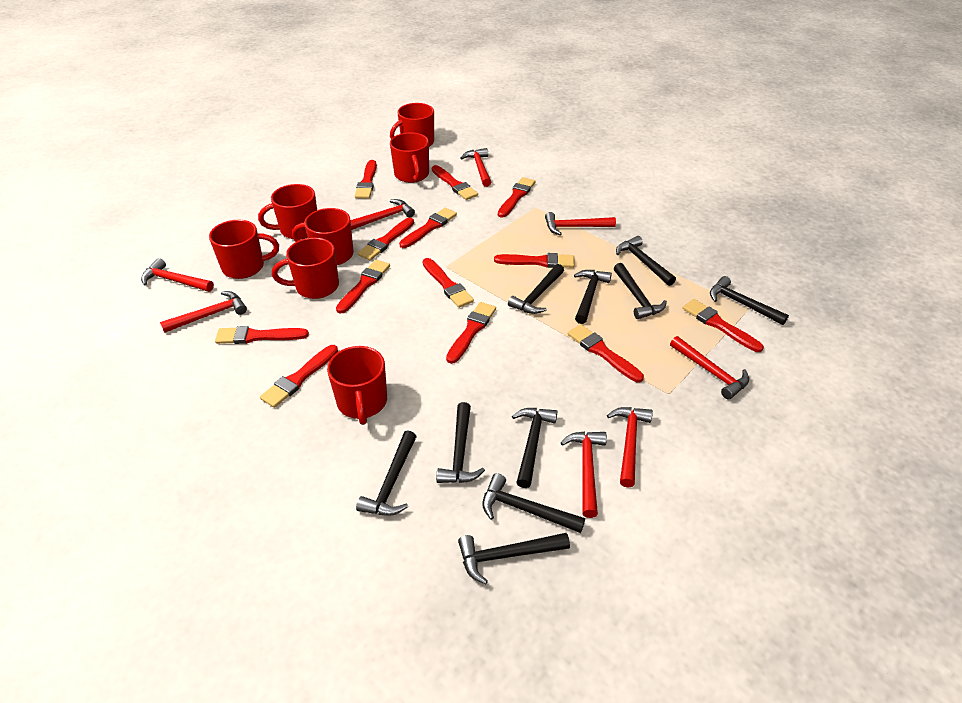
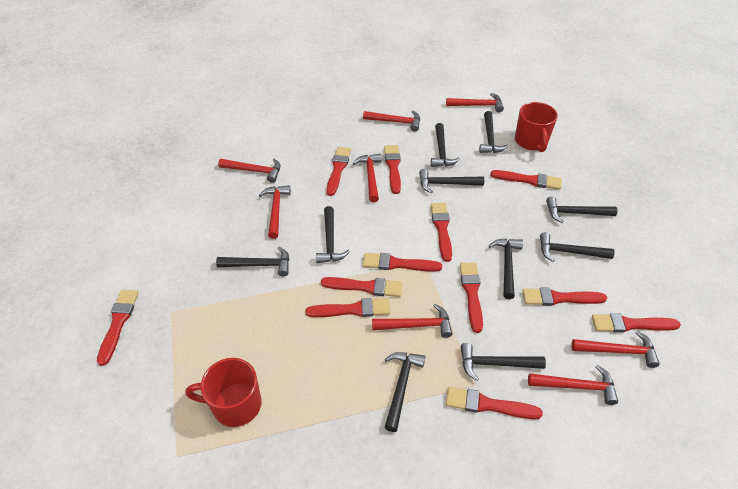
red brush: [215,326,309,344] [260,345,338,408] [336,260,390,314] [355,160,377,199] [358,218,414,260] [399,208,457,248] [422,258,474,308] [432,165,478,200] [446,302,496,364] [494,253,575,268] [498,177,535,218] [568,324,644,382] [682,299,764,352] = 13 -> [97,290,139,366] [306,298,390,317] [321,277,402,297] [326,147,351,196] [362,253,442,272] [384,145,401,194] [431,203,452,262] [446,387,543,419] [460,263,483,333] [490,170,562,190] [522,288,607,306] [592,313,681,333] = 12
red mug: [209,220,279,279] [258,184,317,239] [272,238,339,299] [292,208,354,265] [327,346,387,425] [390,103,434,147] [390,132,429,183] = 7 -> [186,358,262,427] [515,102,558,152] = 2

